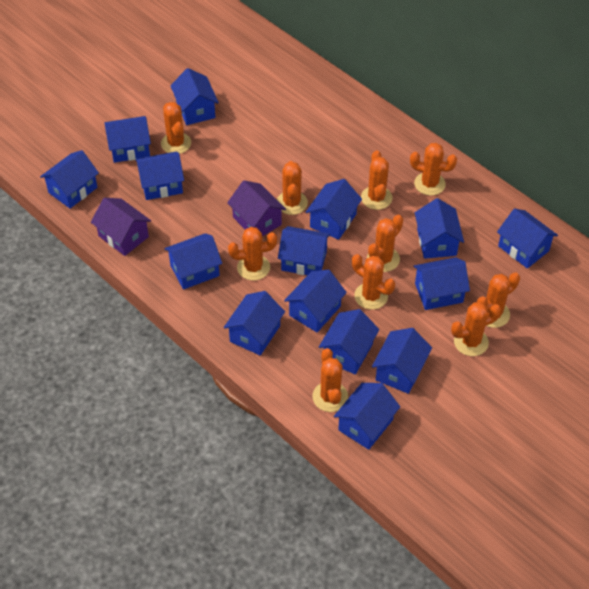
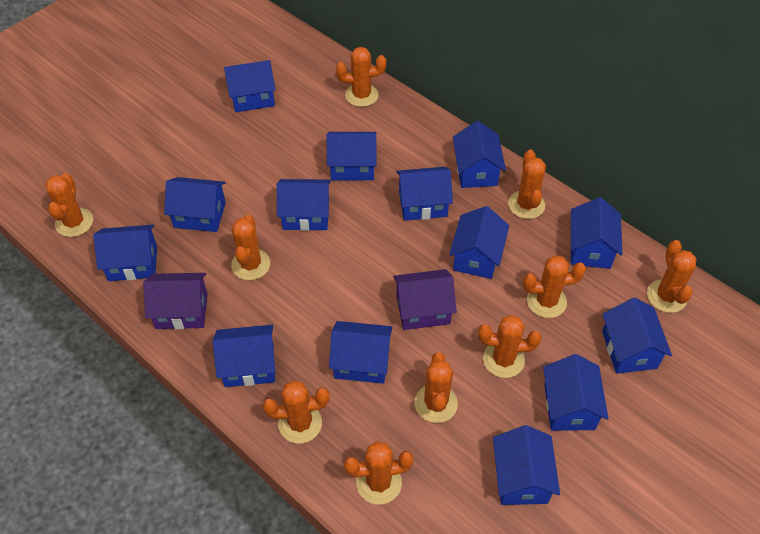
blue house: [40,150,99,208] [104,116,151,163] [135,152,184,200] [165,233,222,290] [170,68,219,125] [224,291,285,356] [278,226,330,275] [284,270,347,332] [306,179,362,240] [319,309,379,374] [334,383,400,450] [372,328,432,394] [413,257,470,310] [415,198,464,259] [497,208,558,269] = 15 -> [93,225,157,281] [164,177,226,232] [213,325,275,387] [224,60,276,112] [277,179,331,231] [327,132,376,180] [329,321,393,384] [396,167,453,221] [449,206,509,279] [453,121,506,188] [493,425,560,505] [543,354,609,431] [571,197,622,269] [602,298,672,374] = 14

